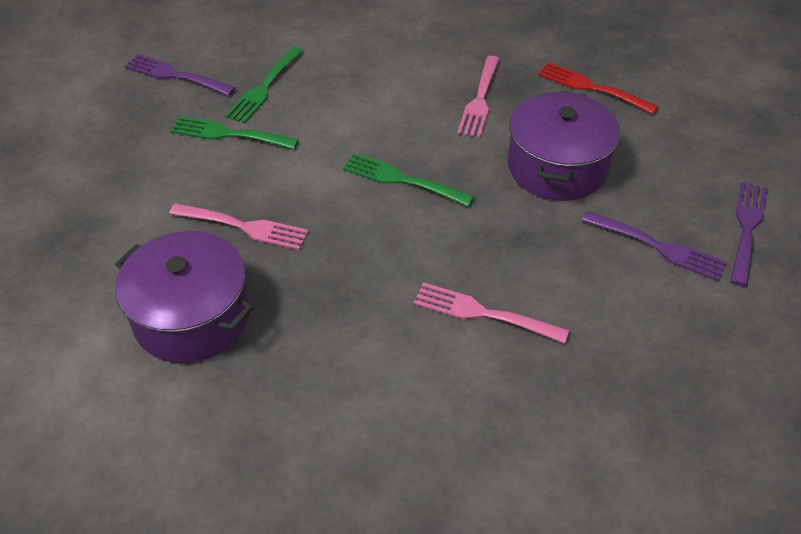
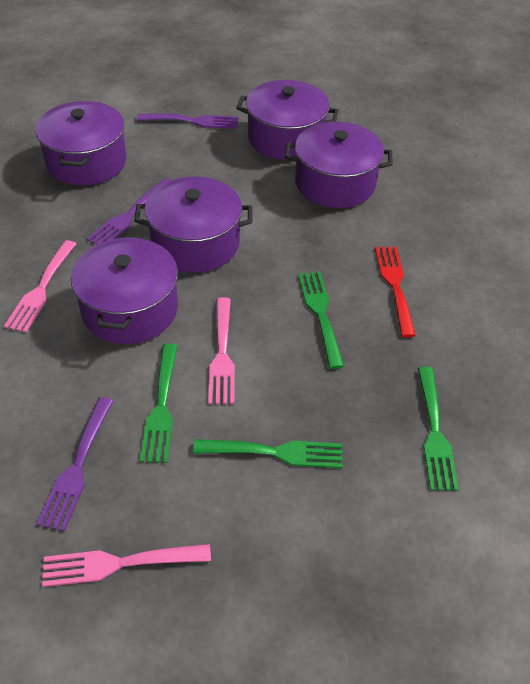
green fork: [171,116,299,149] [225,47,303,124] [343,153,474,207] = 3 -> [140,344,178,463] [193,439,343,468] [298,271,344,369] [418,367,459,491] = 4
purple pot: [115,231,253,363] [508,91,620,201] = 2 -> [35,101,127,186] [71,236,178,344] [134,176,252,273] [236,80,339,160] [285,122,393,208] = 5

